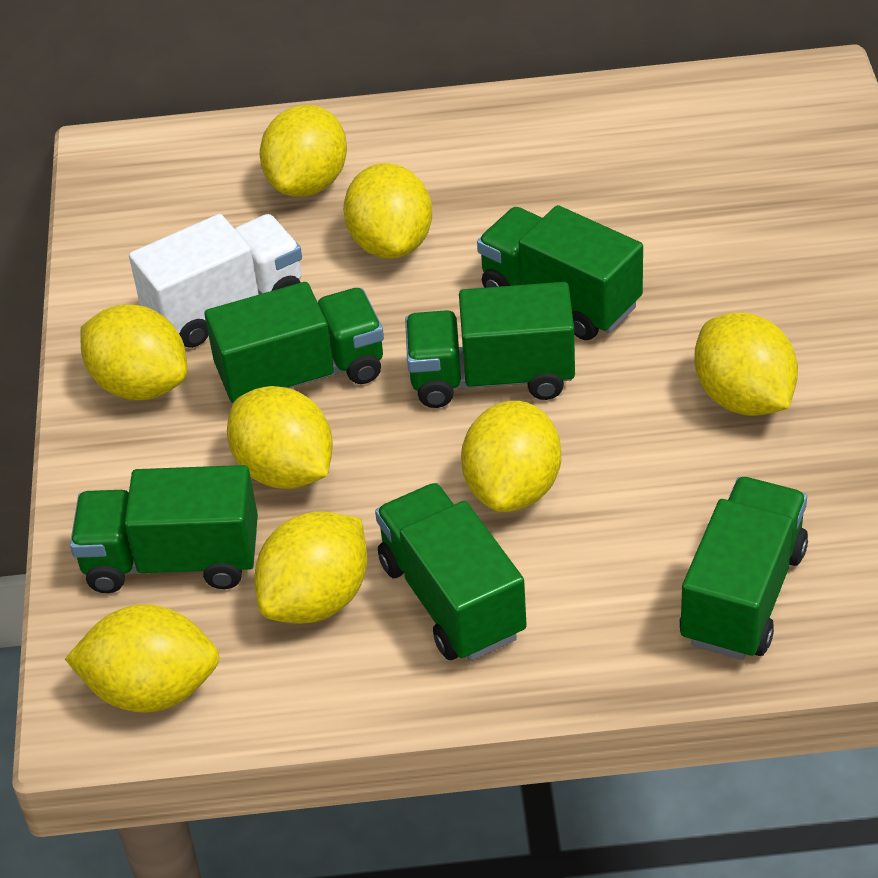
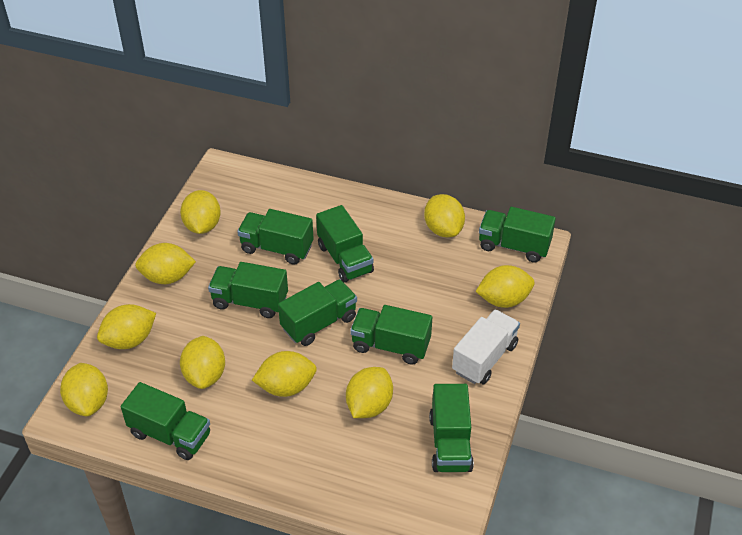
green truck: [70,465,258,593] [204,282,384,404] [375,483,527,661] [405,282,575,408] [477,205,643,340] [679,477,808,660] = 6 -> [121,382,210,460] [208,262,288,318] [237,209,314,265] [278,279,357,346] [316,205,374,283] [350,305,432,365] [429,384,474,472] [479,207,556,263] = 8
yellow lemon: [65,604,220,713] [80,305,187,400] [227,386,333,489] [254,511,367,624] [260,105,347,197] [343,163,432,259] [461,401,561,512] [694,313,798,416] = 8 -> [60,363,108,416] [97,304,156,349] [135,243,196,284] [180,190,221,234] [180,336,225,389] [252,351,317,397] [346,367,393,418] [424,194,465,237] [475,265,535,308] = 9

